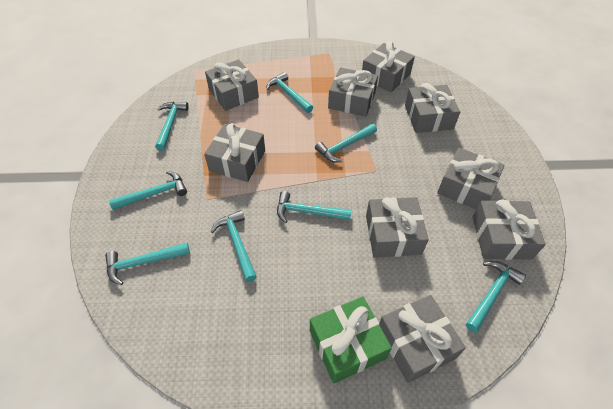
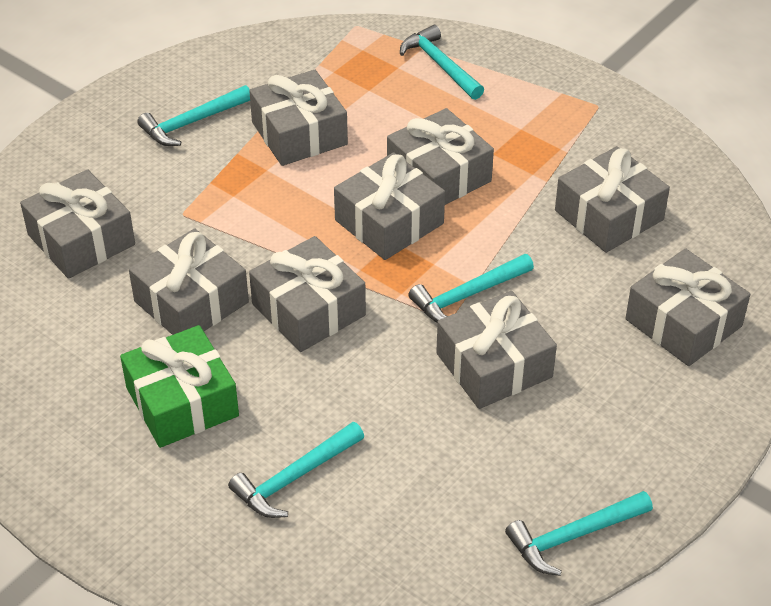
turquoise hammer: [105,243,190,285] [109,171,187,210] [155,102,189,151] [211,210,257,282] [266,72,313,113] [277,191,352,223] [315,124,377,162] [466,261,526,333] = 8 -> [137,85,250,146] [228,422,364,518] [400,25,484,100] [408,254,534,323] [505,491,653,576] = 5

